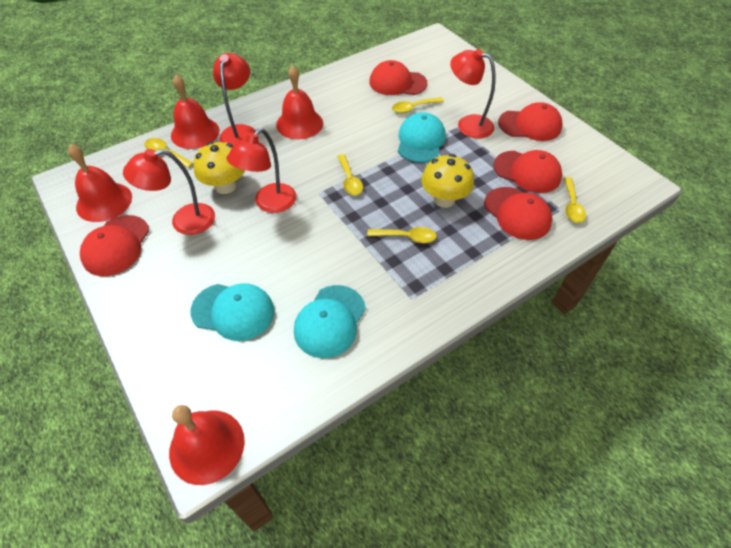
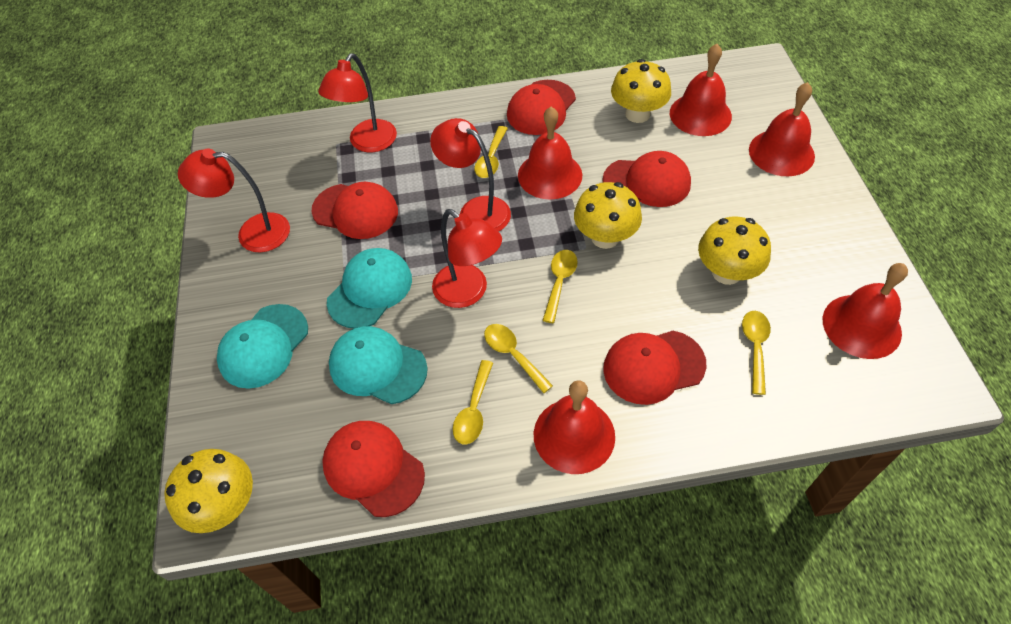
red bell: [68,144,132,222] [169,405,245,485] [171,75,219,149] [276,65,323,139] = 4 -> [518,107,582,199] [534,380,615,474] [670,44,732,136] [749,82,815,176] [823,263,908,359] = 5
yellow mushroom: [193,142,245,194] [421,154,474,208] = 2 -> [164,449,253,533] [574,182,642,249] [611,59,671,123] [698,216,771,285] = 4

